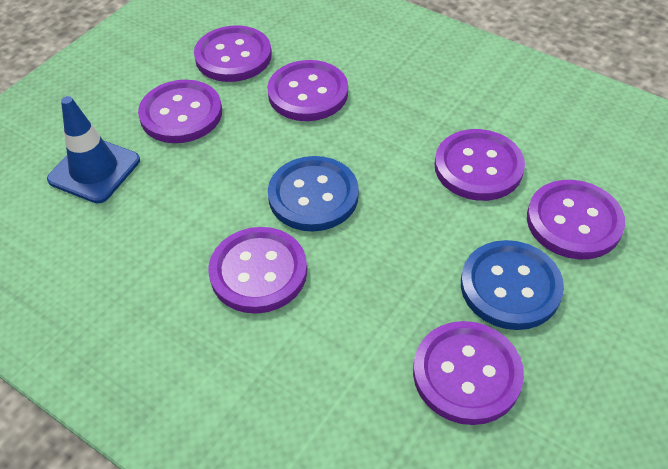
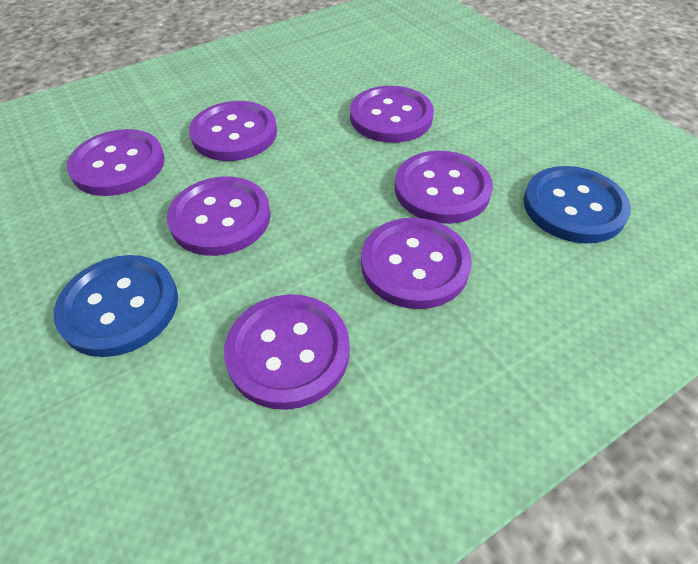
blue traffic cone: [47,96,140,204] = 1 -> none = 0

